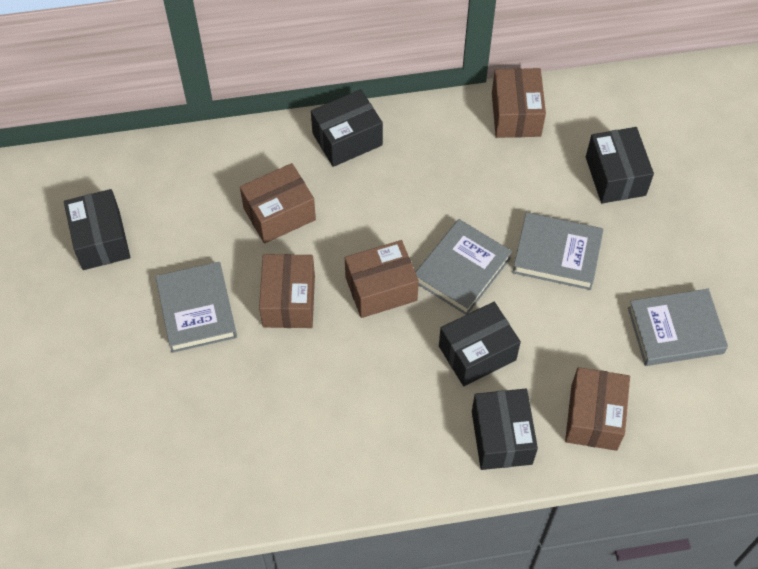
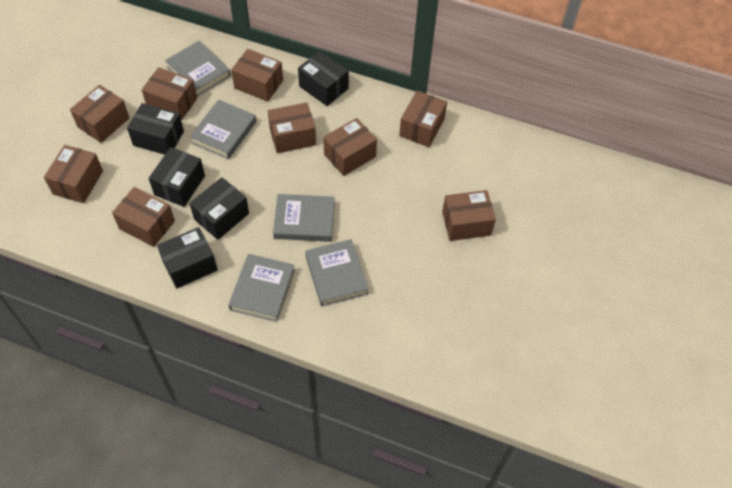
brown box: [240,163,316,244] [259,254,315,328] [345,240,419,318] [492,68,546,138] [565,367,630,451] = 5 -> [44,145,103,203] [70,85,129,143] [112,187,175,247] [142,67,197,121] [231,49,283,102] [268,102,316,153] [323,118,377,176] [399,90,447,147] [442,190,496,241] = 9
grey book: [156,262,237,353] [415,219,512,315] [512,212,604,290] [628,289,728,366] = 4 -> [165,41,231,96] [190,100,256,159] [228,254,295,322] [273,194,335,242] [305,239,369,306] = 5

